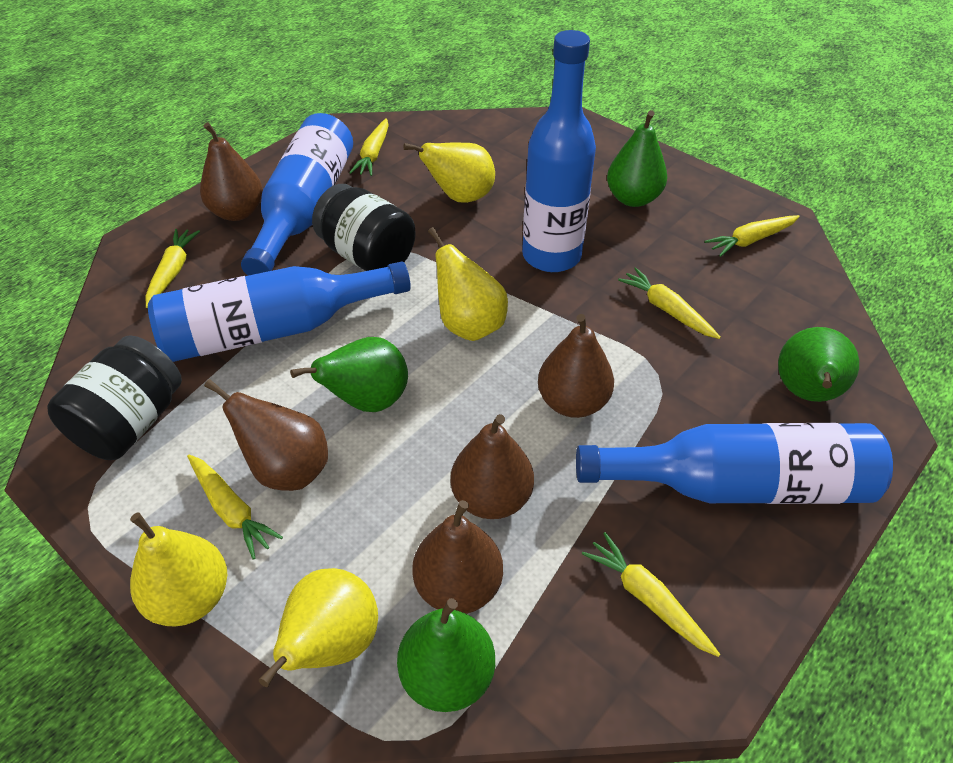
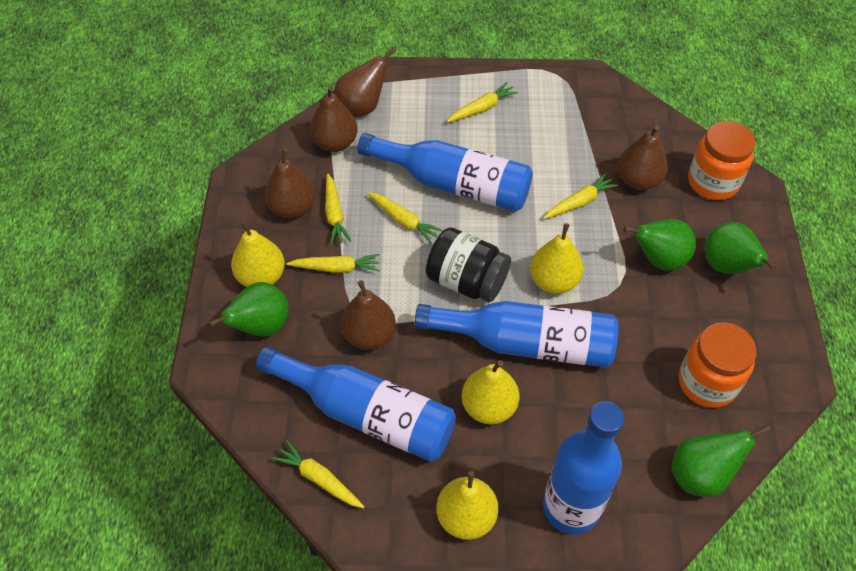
black jar: [47,335,182,460] [312,184,416,271] = 2 -> [426,227,511,302] = 1
orange jar: none = 0 -> [679,323,756,408] [688,121,755,200] = 2

